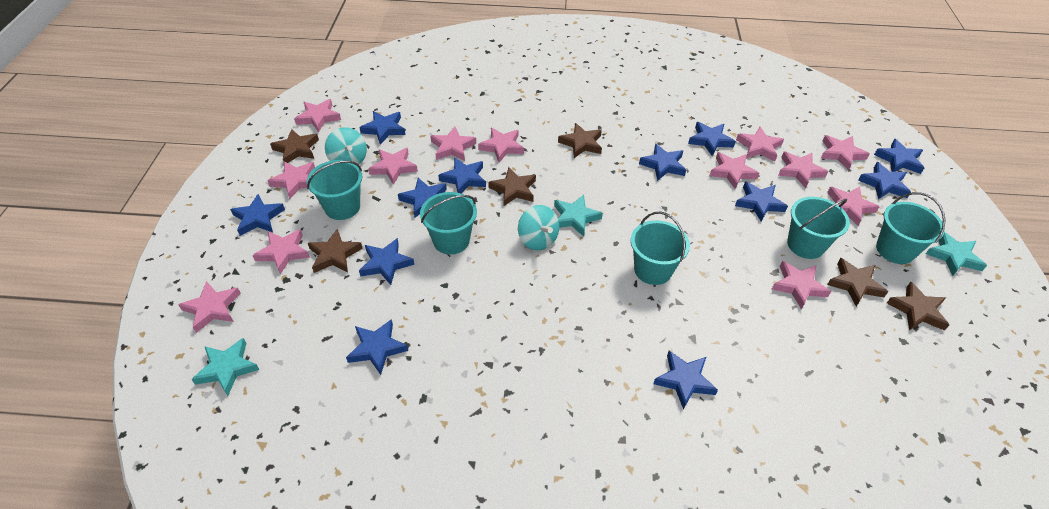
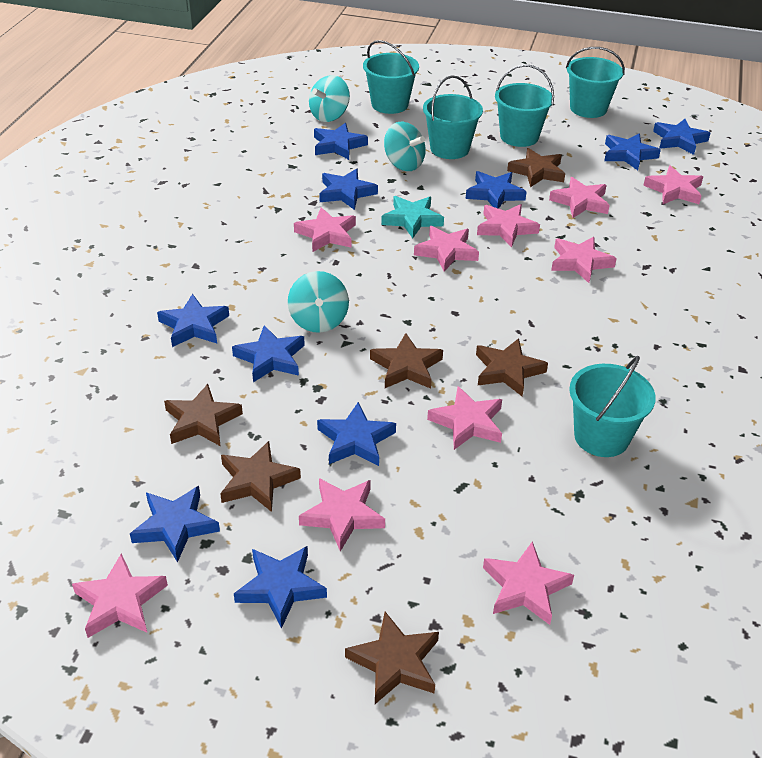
blue star: [230,194,285,236] [346,319,408,375] [359,111,406,145] [359,238,414,285] [398,178,447,218] [438,158,486,193] [639,144,686,181] [653,351,718,409] [688,122,736,156] [735,181,788,222] [858,162,911,200] [874,139,924,174] = 12 -> [130,486,220,563] [157,294,229,347] [232,325,305,382] [234,546,327,629] [314,123,368,160] [317,402,396,466] [319,169,378,210] [466,171,527,209] [604,133,661,170] [653,119,710,155] = 10
pink star: [178,281,241,333] [252,229,310,274] [267,161,315,199] [294,99,341,132] [368,148,418,185] [430,127,476,161] [478,128,524,163] [709,152,759,189] [736,127,784,161] [771,261,831,309] [778,152,828,188] [820,135,870,170] [827,187,879,226] = 13 -> [72,553,168,638] [294,207,356,252] [299,478,385,552] [414,226,479,272] [427,386,502,450] [477,204,540,248] [483,541,574,625] [549,177,610,218] [551,237,617,283] [643,165,703,204] = 10
turquoise spinning top: [325,127,367,164] [518,205,559,250] = 2 -> [288,271,349,333] [309,75,350,122] [384,122,426,171] = 3
turquoise star: [191,338,260,396] [554,195,603,237] [926,232,987,276] = 3 -> [381,196,444,238] = 1

